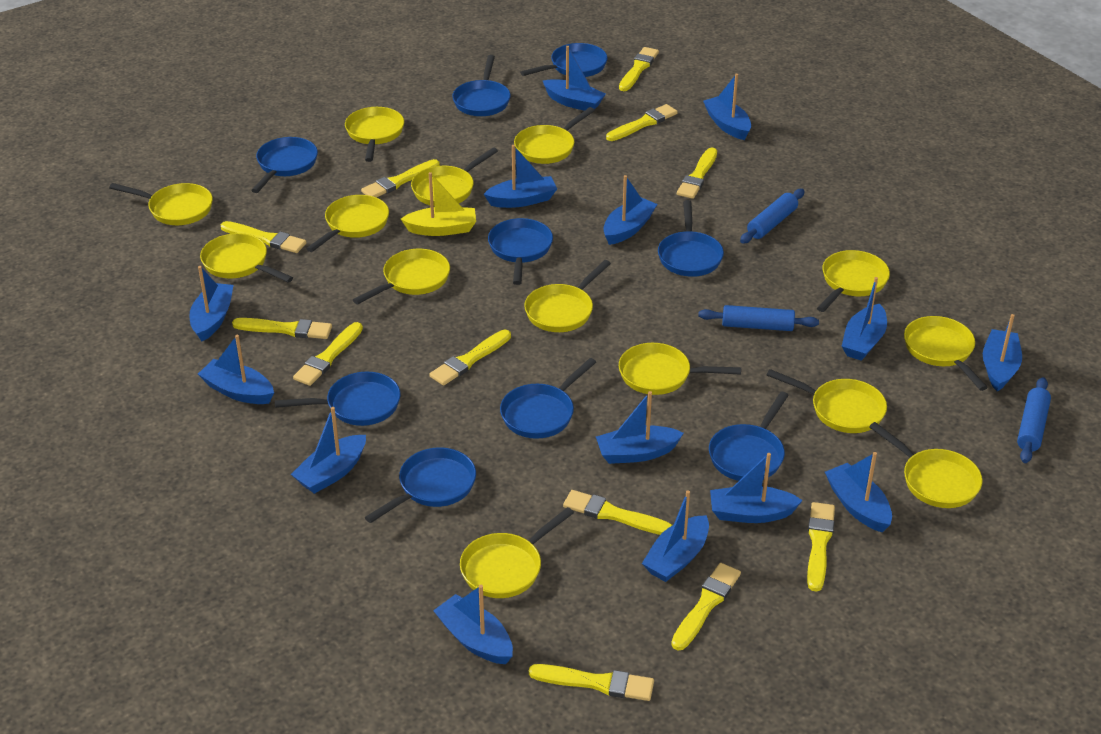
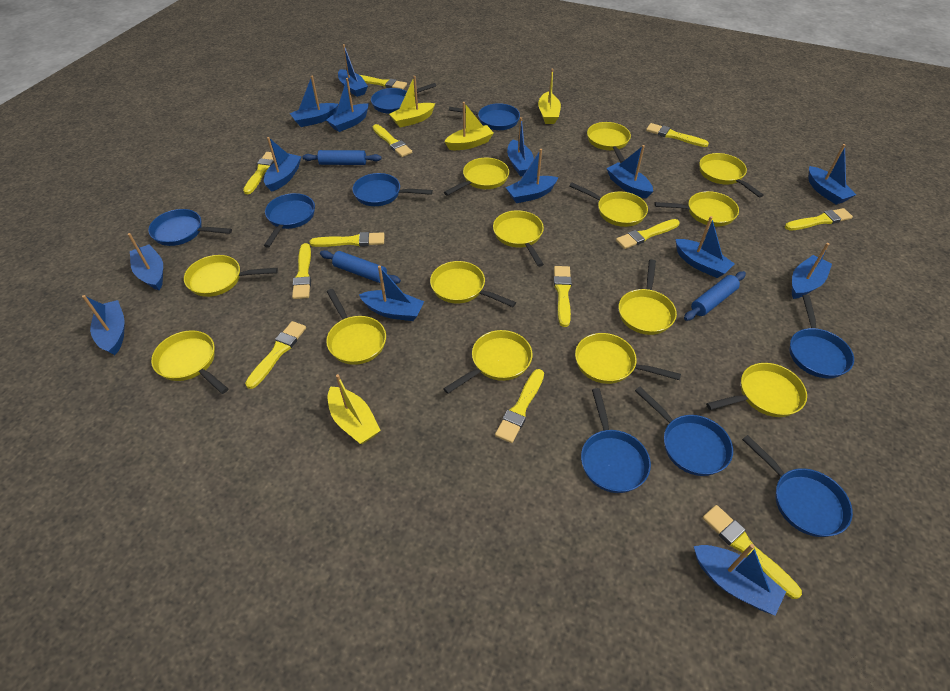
yellow boat: [401,172,476,236] = 1 -> [328,374,381,444] [389,76,435,128] [444,102,494,150] [538,69,561,124] = 4

